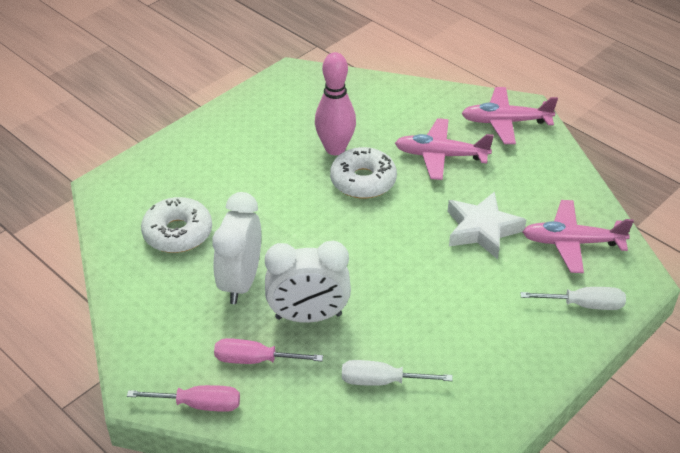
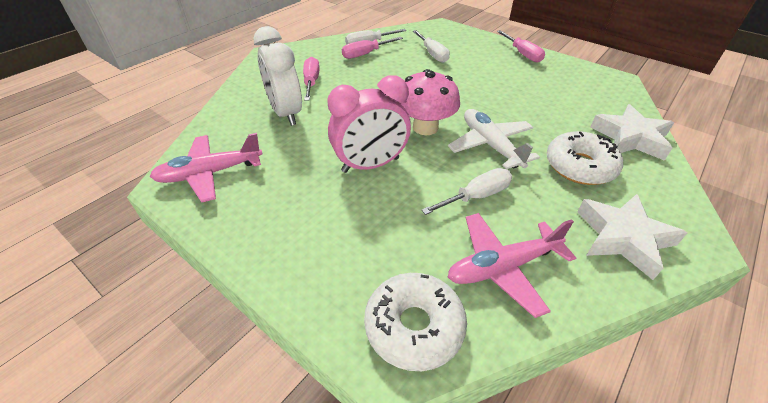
pink bowling pin: [315,52,356,155] = 1 -> none = 0
pink clock: none = 0 -> [327,75,411,173] = 1
pink mushroom: none = 0 -> [400,69,460,135] = 1
pink plane: [395,118,494,180] [461,87,558,144] [522,200,634,273] = 3 -> [150,133,262,203] [448,213,576,318] = 2
pink screwdriver: [127,385,240,412] [214,338,323,364] = 2 -> [303,57,320,101] [342,37,403,59] [497,30,545,63] = 3
white clock: [212,192,261,304] [265,241,351,323] = 2 -> [253,26,302,126] = 1
white plane: none = 0 -> [448,109,540,169] = 1
white screwdriver: [342,360,453,386] [520,287,626,310] = 2 -> [345,29,406,45] [413,30,450,63] [421,168,512,215] = 3
white star: [448,191,526,259] = 1 -> [577,194,687,280] [590,104,674,161] = 2

